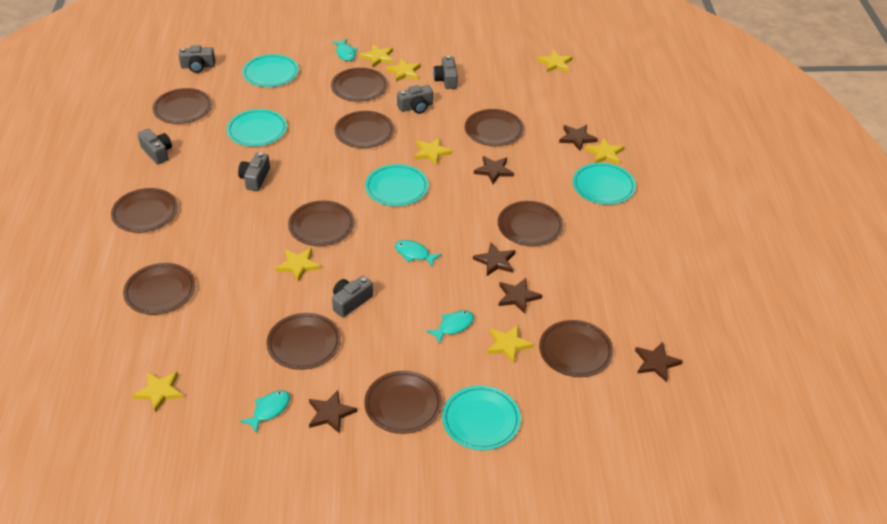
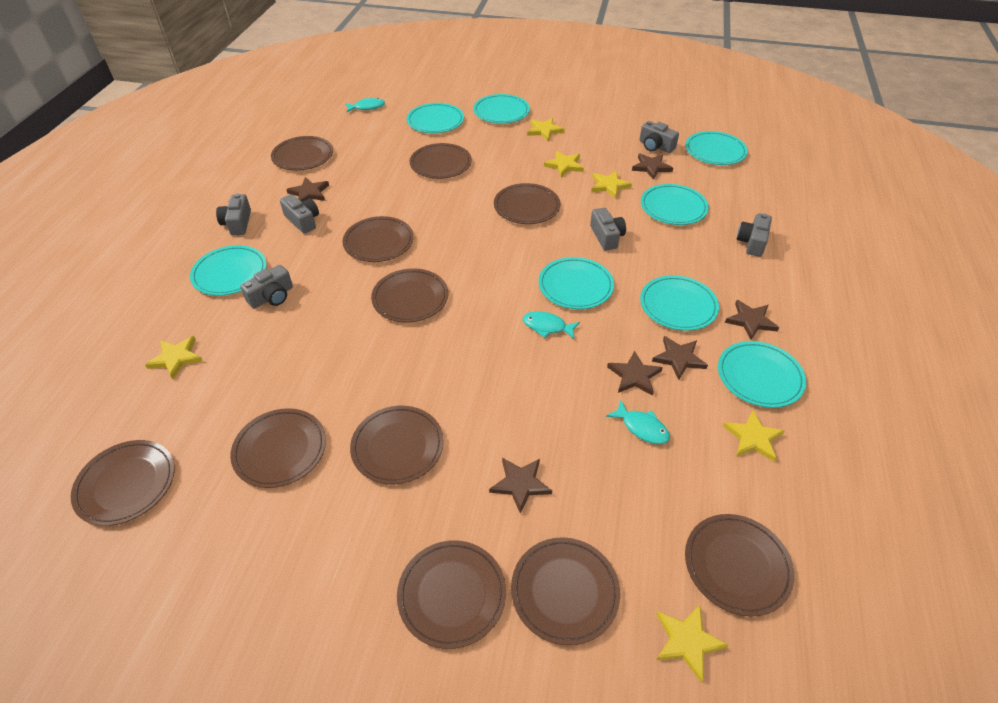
turquoise fish: [240,390,290,434] [332,39,358,61] [395,240,442,266] [426,310,474,344] = 4 -> [345,98,385,112] [523,311,580,339] [606,400,670,444] = 3
turquoise plate: [227,109,287,147] [242,54,299,87] [365,164,429,206] [442,386,521,450] [573,163,636,205] = 5 -> [190,245,267,296] [407,103,464,133] [473,94,530,124] [538,257,614,309] [640,275,719,331] [641,184,709,225] [685,131,748,165] [718,341,806,408] = 8
yellow star: [132,372,184,413] [276,248,321,282] [359,44,393,68] [386,58,421,82] [414,137,453,166] [487,325,533,364] [537,50,573,72] [585,137,624,164] = 8 -> [145,336,203,379] [527,118,565,142] [544,151,584,177] [591,171,632,199] [656,605,729,682] [723,410,785,462] = 6

